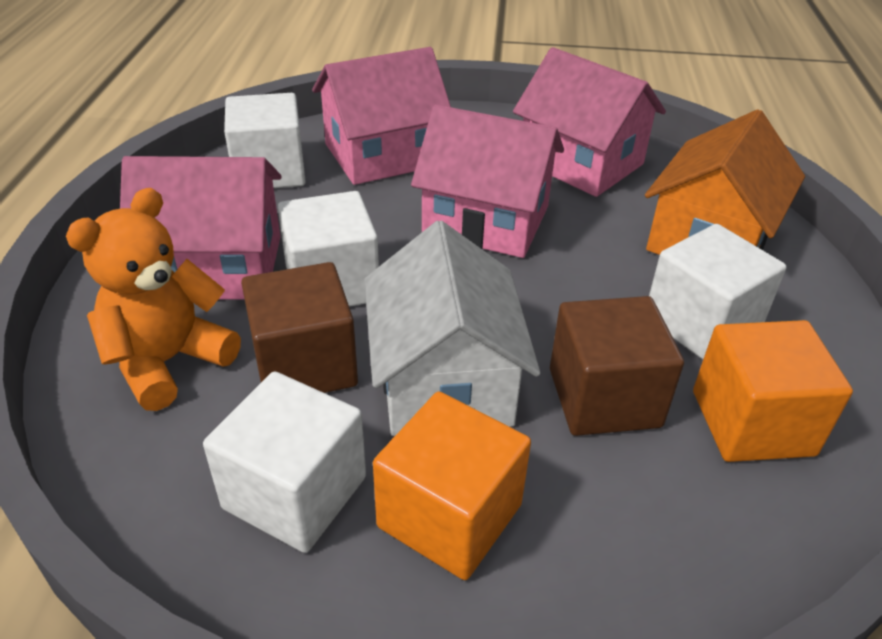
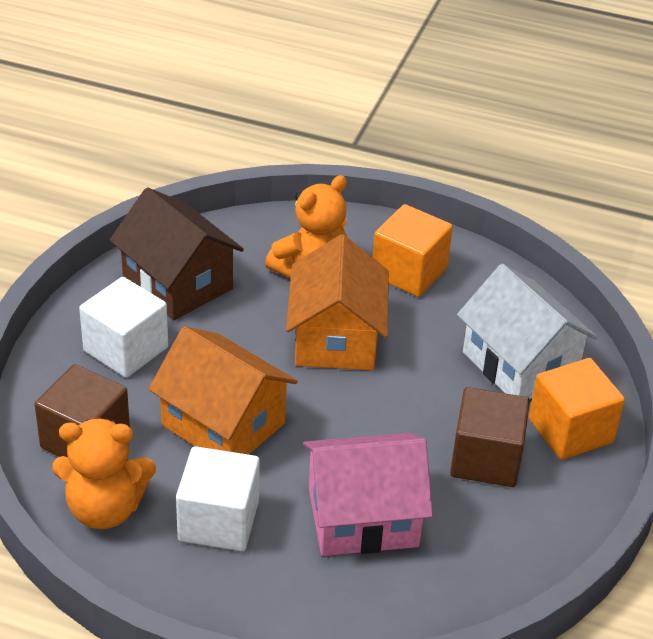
brown house: none = 0 -> [109,188,244,320] = 1
orange house: [645,109,805,255] = 1 -> [148,326,298,455] [286,234,389,370] = 2
orange teddy bear: [66,188,241,411] = 1 -> [52,418,156,529] [265,175,347,279] = 2
pink house: [120,156,282,299] [312,47,451,185] [411,105,564,258] [513,47,666,197] = 4 -> [303,433,433,556] = 1
white cube: [203,371,366,553] [224,93,306,188] [278,191,379,307] [649,224,786,359] = 4 -> [79,277,168,378] [176,446,260,551] = 2

